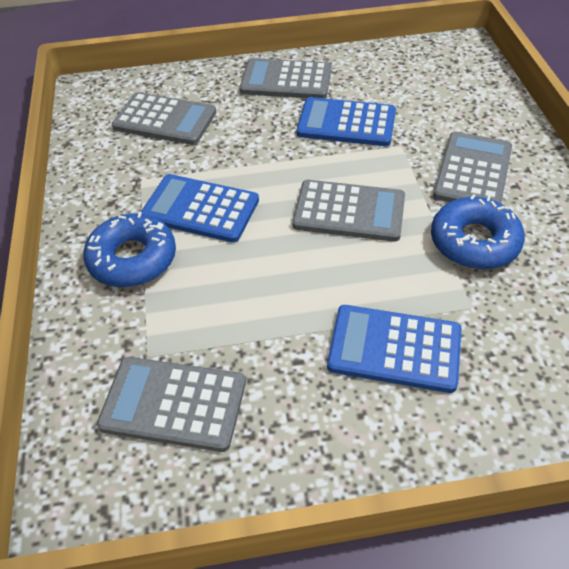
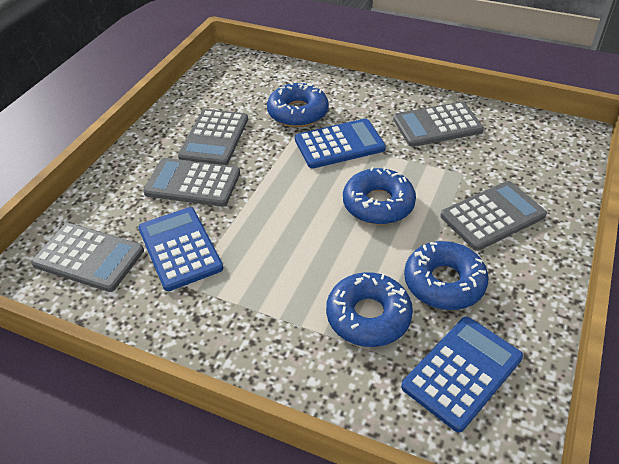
blue donut: [83,212,176,287] [431,194,525,270] = 2 -> [267,82,329,127] [326,272,413,347] [343,166,416,224] [404,241,489,310] = 4

